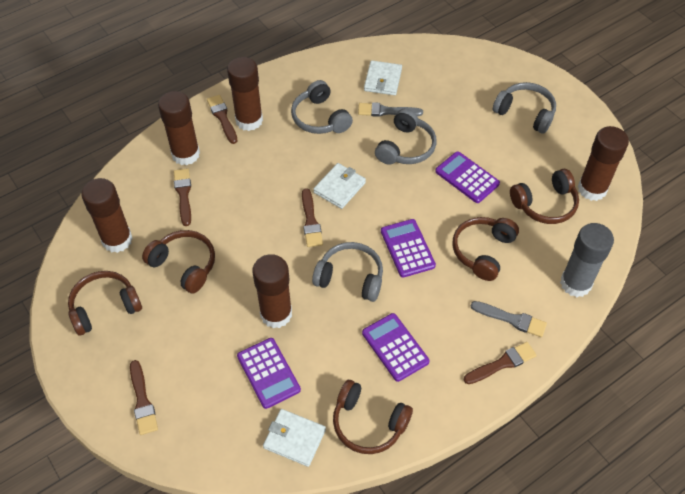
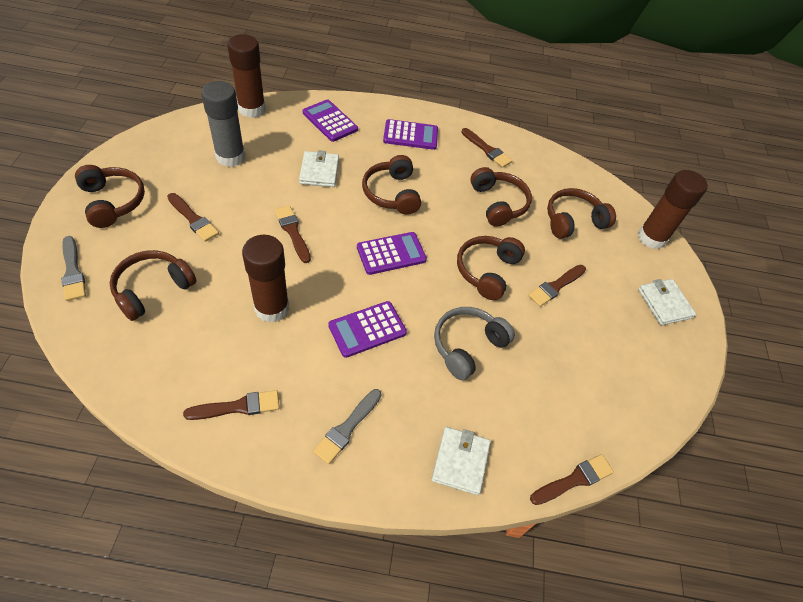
brown brush: [130,360,158,435] [173,168,191,226] [207,95,238,144] [302,188,323,247] [463,342,537,384] = 5 -> [167,193,219,242] [183,390,280,420] [275,205,311,263] [461,128,512,168] [528,265,586,307] [530,454,614,505] = 6
brown glue stick: [81,178,133,253] [158,91,200,165] [227,57,263,131] [252,254,292,328] [578,126,629,201] = 5 -> [227,34,266,118] [242,235,289,322] [638,170,708,249] = 3
brown headphones: [68,271,142,336] [142,230,215,293] [333,380,413,454] [453,217,519,281] [510,169,579,224] = 5 -> [75,165,145,228] [110,250,196,321] [362,155,421,215] [457,236,525,300] [470,167,532,227] [547,188,616,239] = 6
grey headphones: [291,80,353,134] [312,242,383,302] [375,109,436,165] [493,82,556,134] = 4 -> [434,307,515,380] = 1

